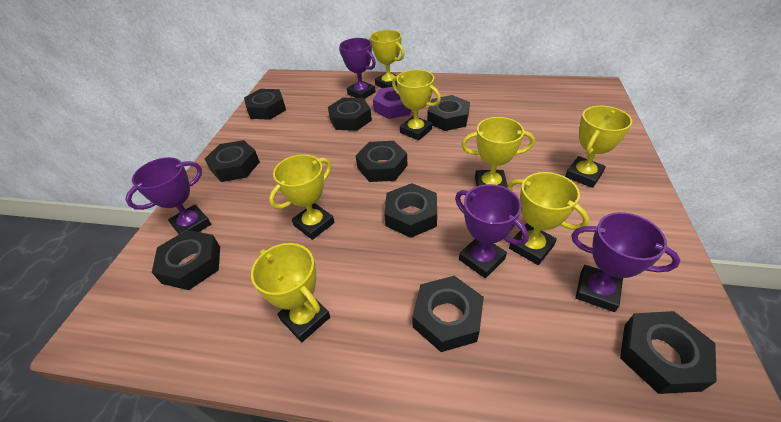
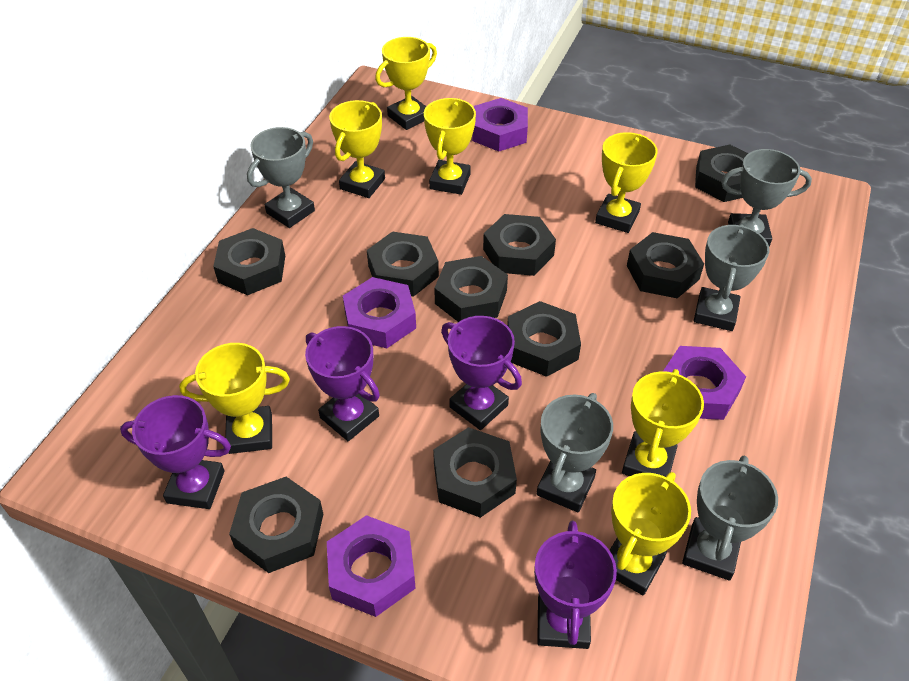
grey trophy: none = 0 -> [247,127,315,228] [537,393,613,512] [682,456,778,581] [694,224,769,331] [721,149,812,247] = 5
purple nut: [373,86,412,119] = 1 -> [327,515,416,617] [343,277,416,348] [472,98,528,151] [663,346,746,420] = 4

